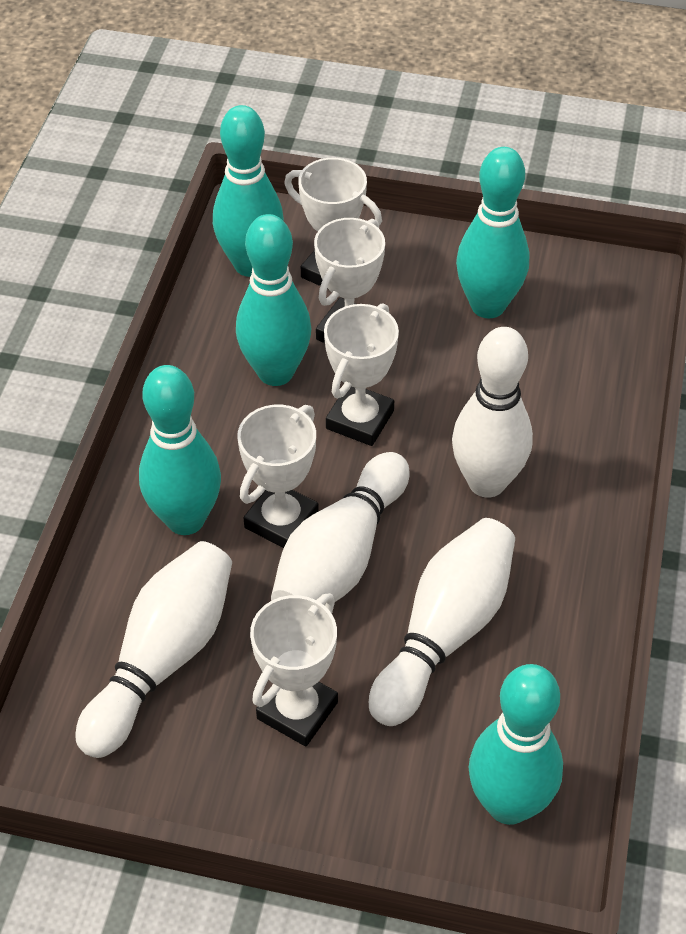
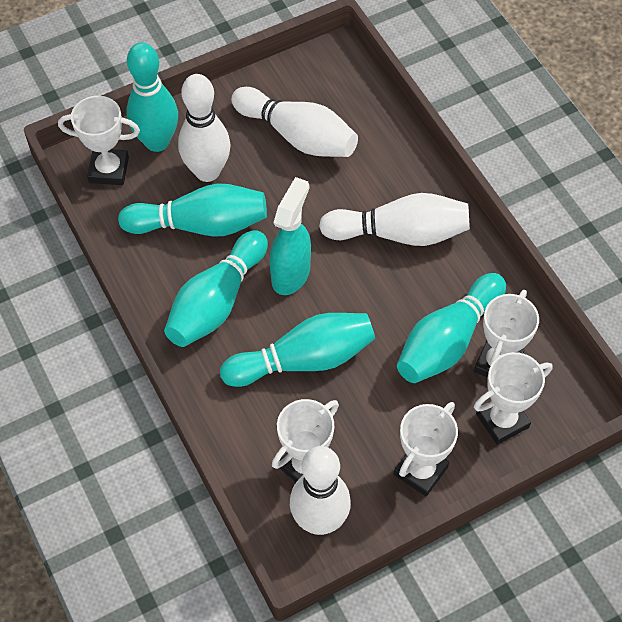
turquoise spray bottle: none = 0 -> [270,177,311,295] = 1

